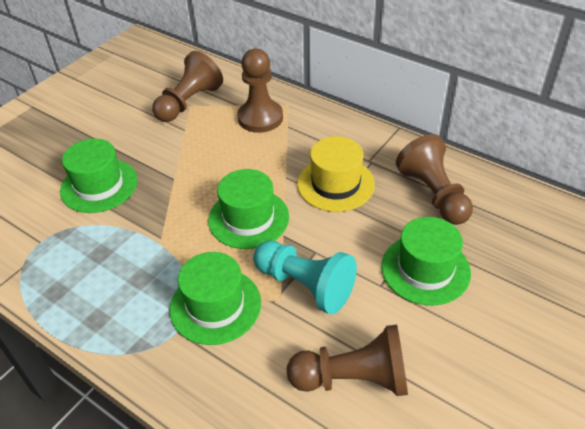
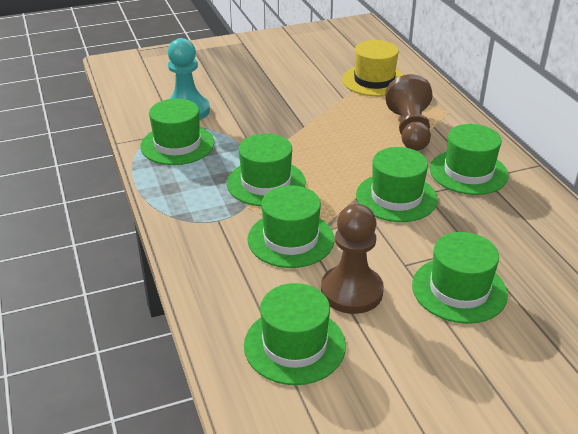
brown pawn: [152,51,223,122] [237,49,283,133] [287,325,408,396] [396,134,473,225] = 4 -> [321,204,384,314] [385,74,433,151] = 2
green hat: [60,139,138,213] [169,252,261,345] [208,169,289,249] [381,217,471,306] = 4 -> [140,99,214,165] [227,134,306,206] [244,283,346,385] [247,185,335,268] [356,147,438,222] [412,232,508,324] [430,124,509,195] = 7

